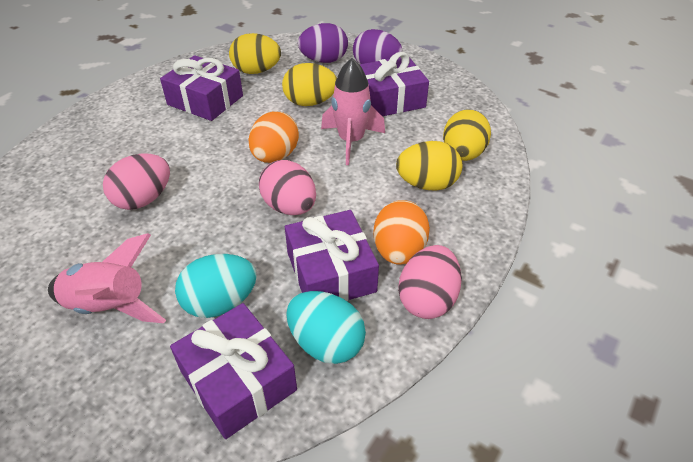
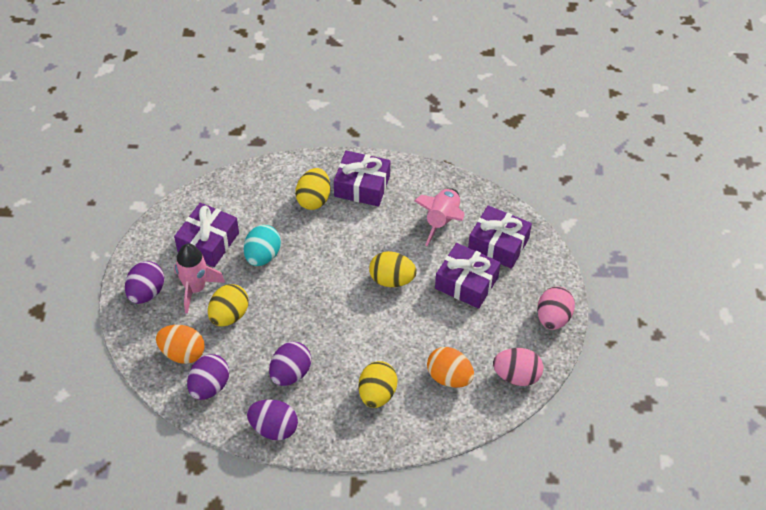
pink egg: [103,154,170,210] [259,160,316,215] [398,245,462,319] = 3 -> [493,348,543,386] [537,287,575,330] = 2
purple egg: [298,23,348,63] [353,29,403,64] = 2 -> [125,261,164,304] [187,354,229,400] [247,399,298,440] [269,342,311,386] = 4
turquoise egg: [175,254,257,318] [286,291,366,364] = 2 -> [244,225,281,266] = 1

